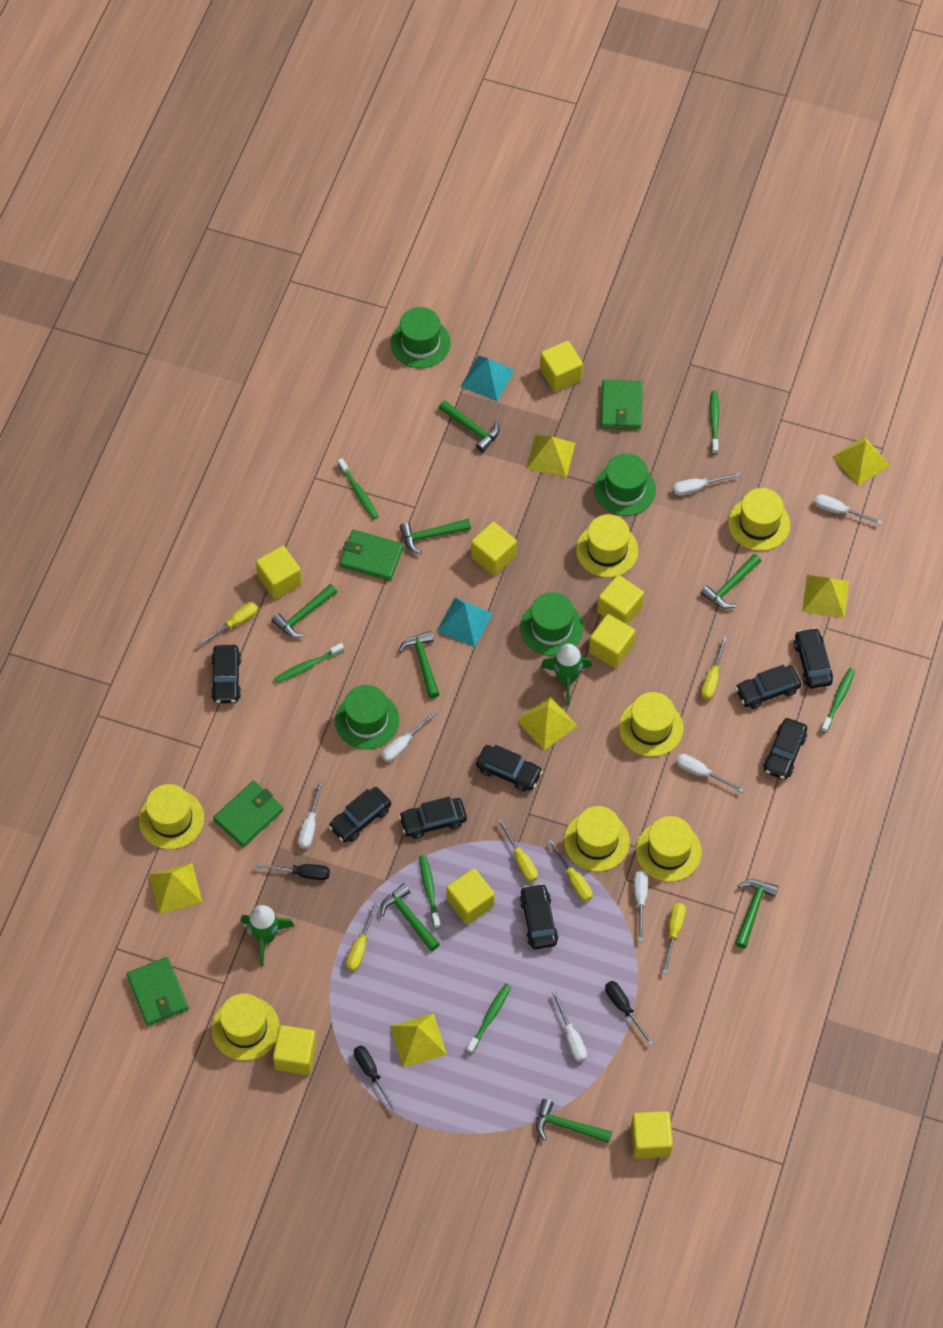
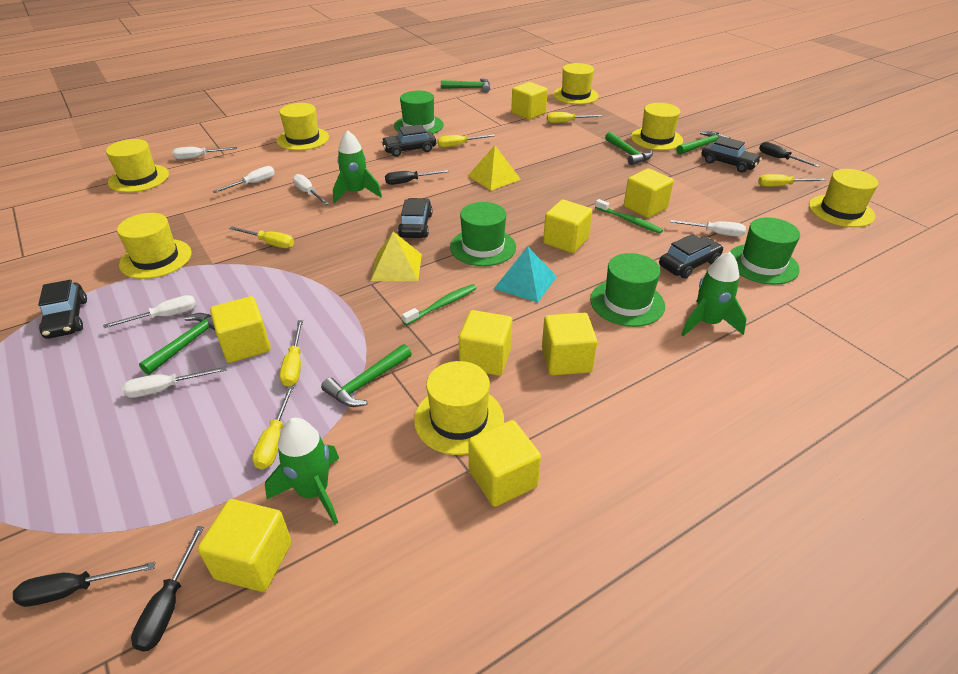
black car: [211,645,241,704] [329,787,391,843] [399,797,467,839] [476,745,543,792] [519,883,558,949] [735,665,801,709] [763,718,807,780] [794,628,833,689] = 8 -> [38,280,87,339] [381,124,436,157] [398,198,433,238] [659,234,723,279] [701,136,762,173] = 5
black screwdriver: [256,864,330,880] [354,1046,397,1113] [605,981,653,1045] = 3 -> [13,562,155,607] [131,526,204,652] [385,170,449,185] [759,142,820,167] = 4
green hammer: [271,584,337,638] [380,883,440,951] [399,631,440,699] [400,519,471,554] [439,400,500,452] [536,1099,612,1143] [700,554,761,609] [735,879,779,948] = 8 -> [139,313,215,375] [321,344,412,407] [441,78,490,93] [605,132,653,165] [676,131,730,155] = 5
green rocket: [241,905,294,966] [541,644,592,705] = 2 -> [265,418,339,525] [333,130,382,203] [681,252,747,336] = 3
green toothbrush: [274,643,344,683] [338,458,379,519] [419,855,441,929] [466,984,511,1054] [710,390,719,454] [821,668,855,733] = 6 -> [402,284,477,325] [595,199,663,234] = 2
green wallet: [127,957,189,1026] [213,781,283,847] [339,530,403,581] [601,379,643,429] = 4 -> none = 0
turquoise pyramid: [437,597,493,647] [460,356,515,401] = 2 -> [494,247,557,303] = 1
white screwdriver: [298,781,323,849] [382,711,437,762] [552,991,587,1062] [634,870,648,942] [673,472,740,496] [676,754,744,792] [814,494,882,524] = 7 -> [103,295,196,328] [122,366,226,398] [172,147,237,160] [213,166,275,193] [293,174,329,205] [670,220,746,237] = 6
yellow pyramid: [149,863,203,914] [390,1013,447,1068] [517,696,577,750] [526,435,575,478] [802,575,849,618] [832,437,890,486] = 6 -> [371,232,422,281] [468,145,521,191] = 2

